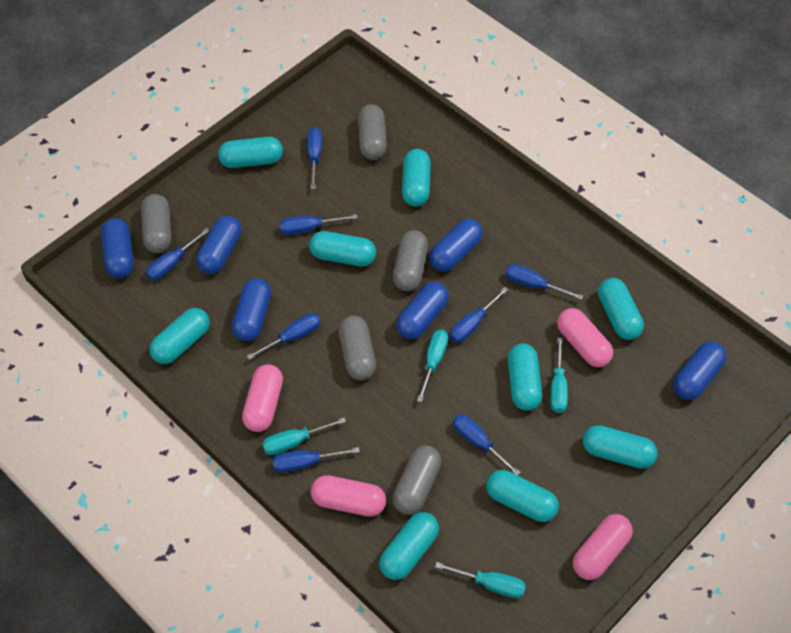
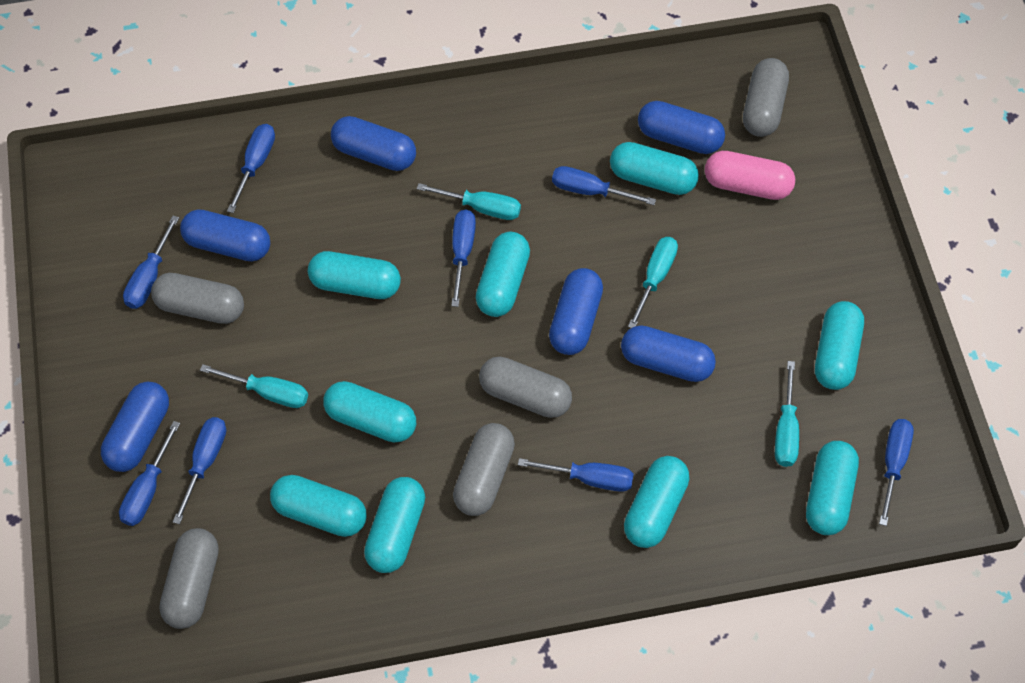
pink capsule: [242,364,283,432] [311,475,386,517] [557,308,613,367] [573,514,633,580] = 4 -> [705,151,795,200] = 1

